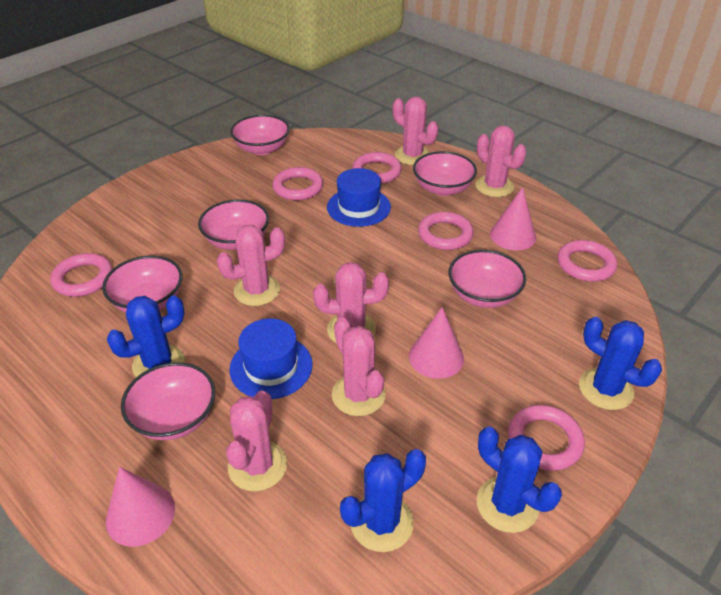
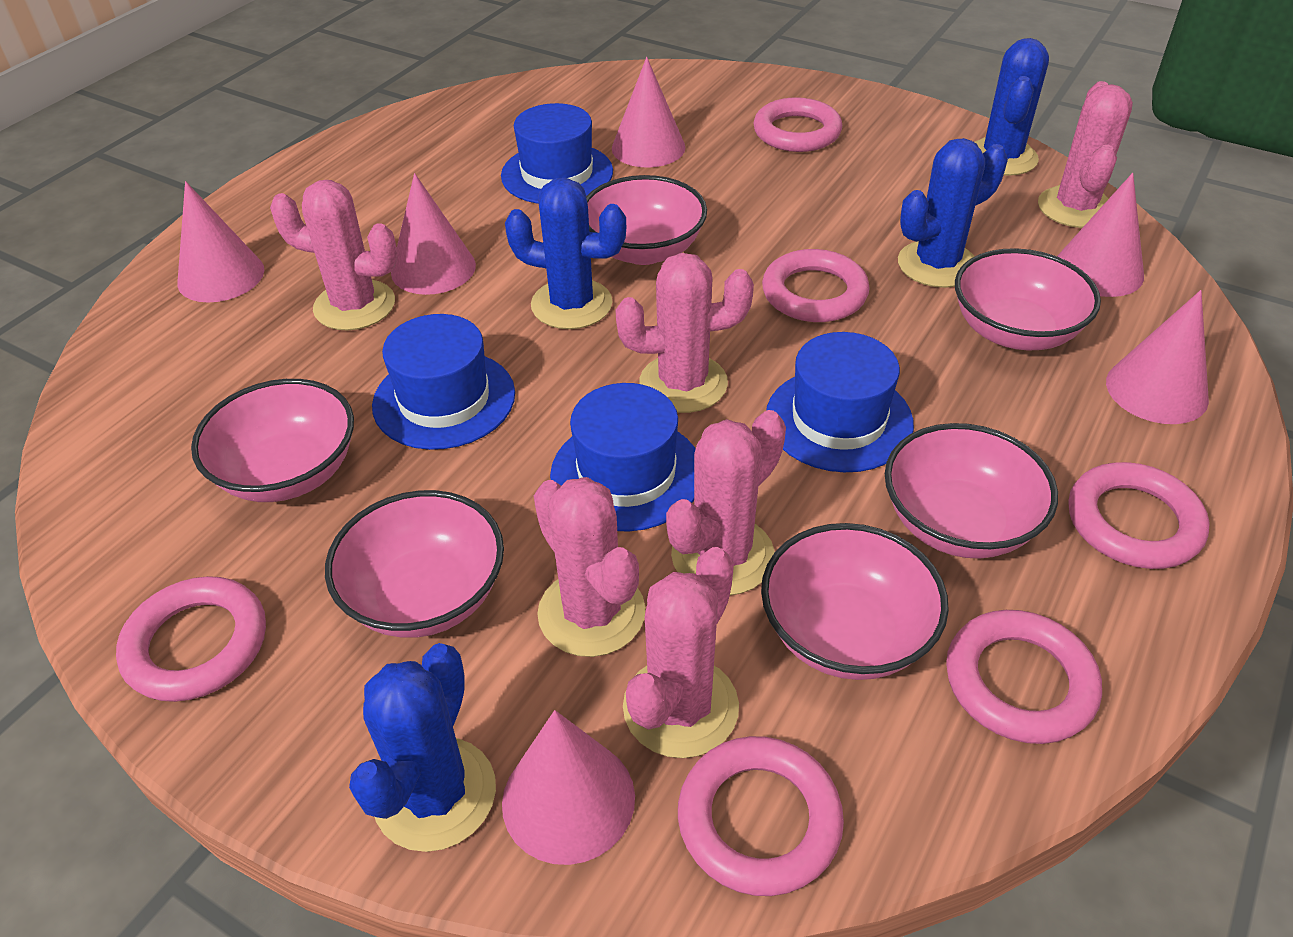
blue hat: [229,318,313,399] [327,168,391,227] = 2 -> [372,314,515,450] [501,103,613,204] [550,383,696,532] [766,332,914,472] = 4
pink cone: [106,467,175,547] [409,307,464,379] [490,187,536,251] = 3 -> [177,181,264,303] [391,173,476,295] [502,710,635,865] [612,57,685,168] [1057,173,1144,297] [1106,290,1209,424] = 6

